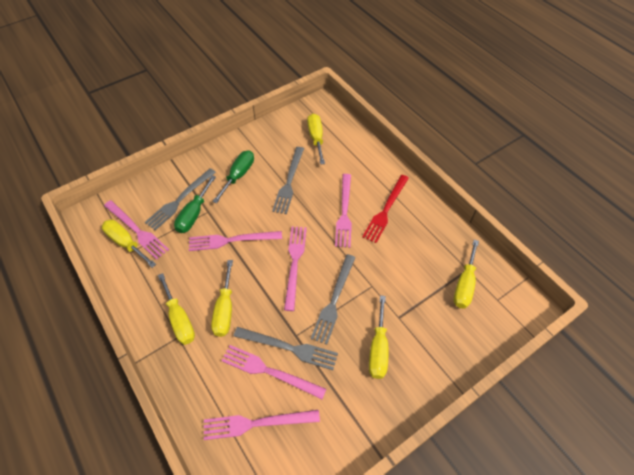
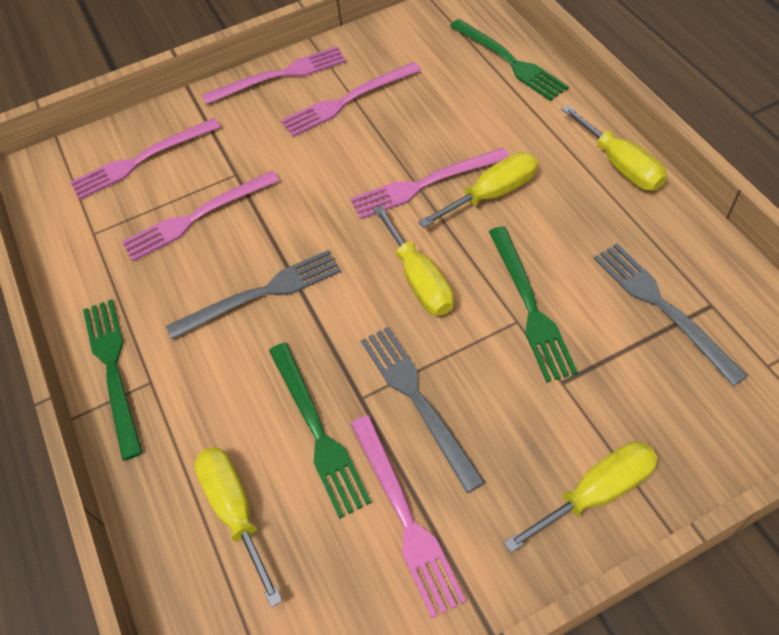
green fork: none = 0 -> [83,299,143,460] [269,342,372,519] [450,19,569,101] [489,226,578,383] = 4
green screwdriver: [174,176,216,233] [213,150,254,203] = 2 -> none = 0
grey fork: [145,168,216,230] [234,327,338,370] [272,147,304,214] [311,254,356,345] = 4 -> [166,250,341,340] [361,327,485,493] [593,243,748,386] = 3
red fork: [362,175,409,243] = 1 -> none = 0
yellow screwdriver: [102,220,156,268] [158,273,195,345] [211,260,233,337] [307,113,325,165] [369,295,388,379] [453,240,479,309] = 6 -> [194,447,283,607] [373,206,454,316] [418,152,538,228] [503,442,658,553] [561,105,667,191] = 5

